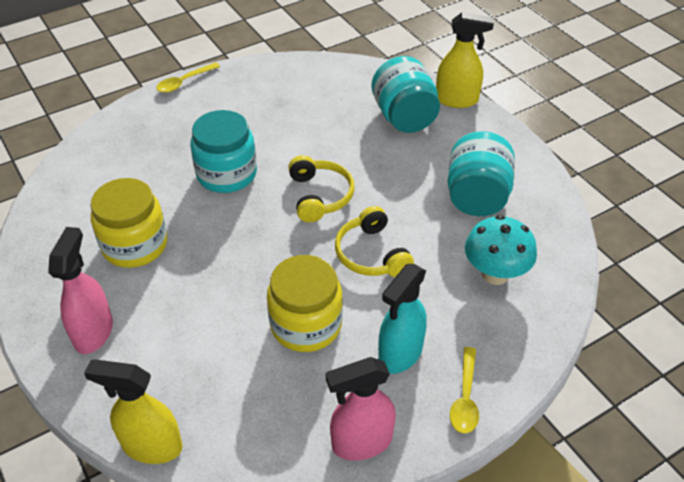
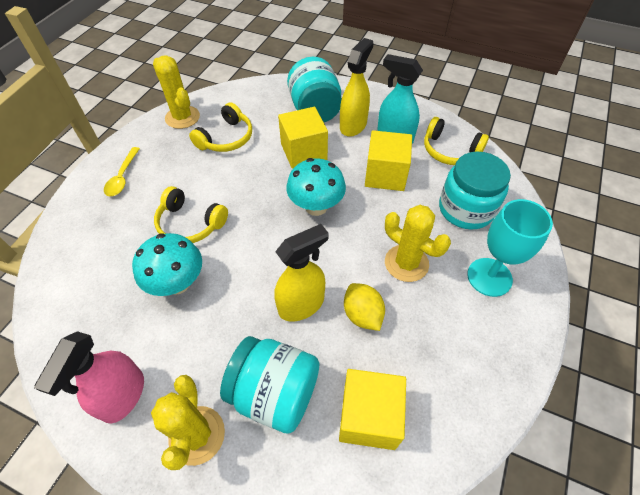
pink spray bottle: [48,227,113,354] [326,357,396,461] = 2 -> [34,331,144,424] = 1
turquoise goblet: none = 0 -> [467,199,553,297] = 1
turquoise mushroom: [465,215,537,285] = 1 -> [132,233,202,296] [286,158,346,216] = 2
yellow cactus: none = 0 -> [151,375,225,470] [153,55,200,129] [385,205,451,282] = 3
yellow cube: none = 0 -> [278,107,328,169] [339,369,406,450] [365,130,412,191] = 3
yellow headphones: [288,155,355,222] [335,206,414,277] = 2 -> [154,186,228,243] [189,102,252,152] [424,117,489,165] = 3
yellow jar: [90,178,167,268] [267,255,343,352] = 2 -> none = 0
yellow lemon: none = 0 -> [344,283,385,331] = 1
yellow spoon: [156,62,220,93] [450,347,479,433] = 2 -> [104,147,140,196] = 1

